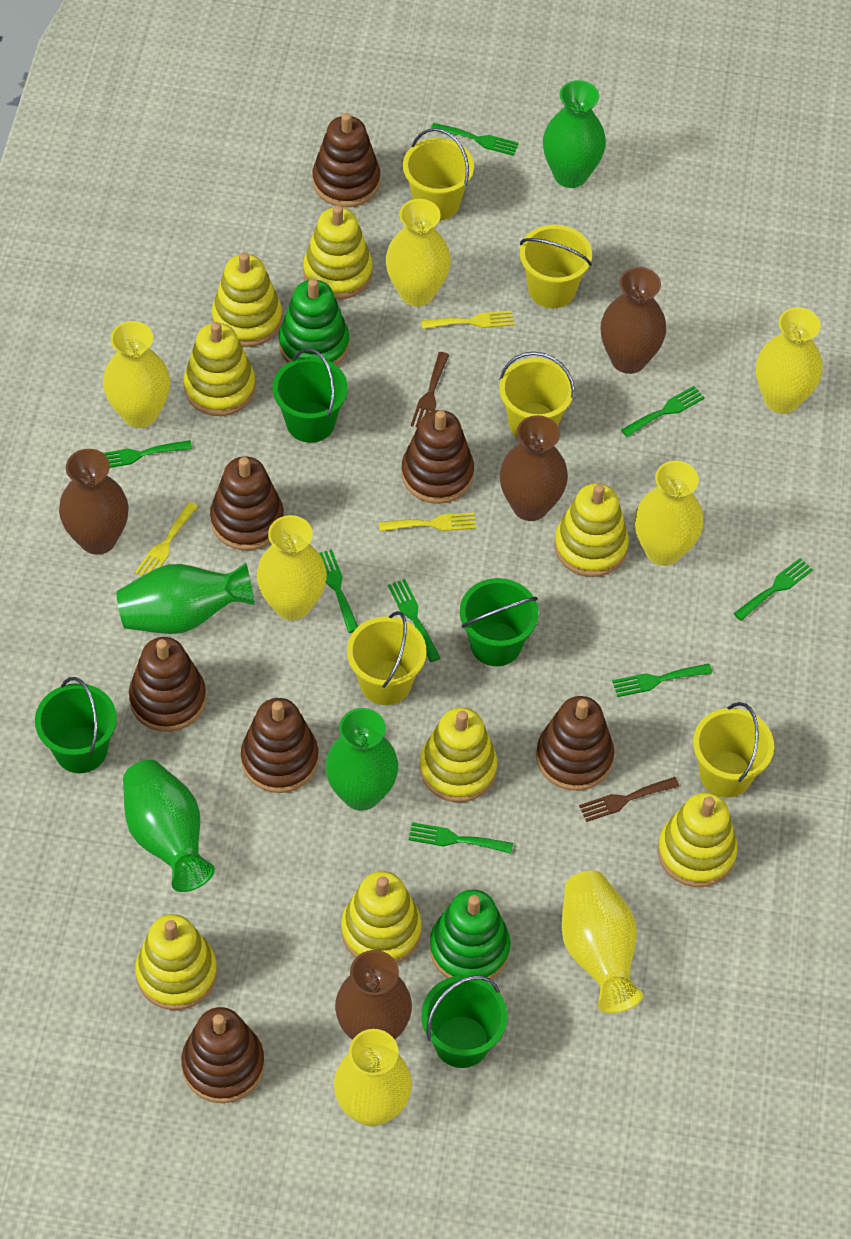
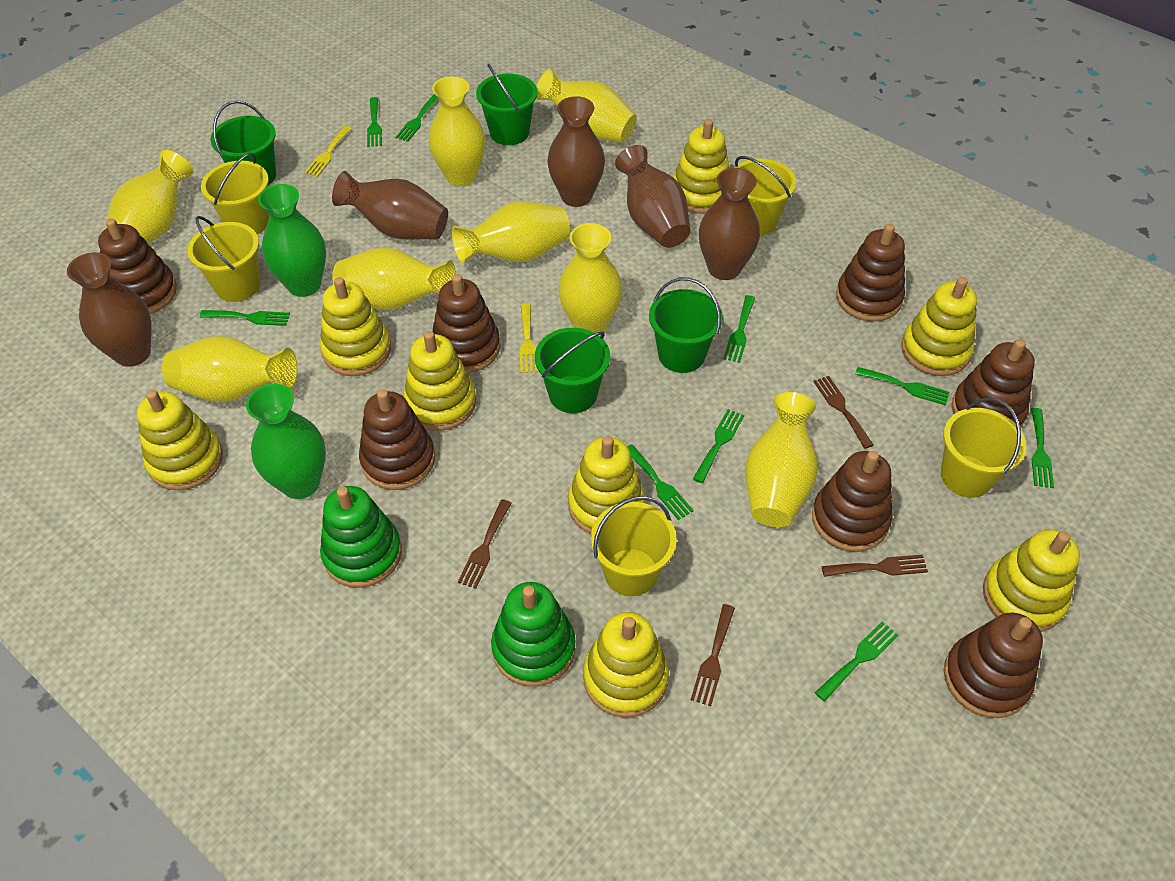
brown fork: [411,352,449,428] [579,777,679,822] = 2 -> [458,499,512,589] [691,604,735,706] [813,376,873,449] [822,554,928,577] = 4
brown vase: [59,449,129,555] [335,950,412,1040] [500,415,568,521] [600,267,666,374] = 4 -> [67,252,152,367] [332,171,448,240] [547,96,605,207] [615,145,691,248] [699,168,760,280] = 5
green fork: [104,440,192,468] [319,549,358,633] [388,579,440,662] [409,822,513,854] [431,123,519,156] [612,664,712,697] [621,386,705,437] [733,558,813,621] = 8 -> [200,310,290,326] [367,97,382,147] [395,94,438,142] [627,444,694,520] [693,409,744,483] [723,295,755,363] [815,621,898,702] [855,367,949,406] [1031,408,1054,488] = 9
green vase: [117,563,254,634] [123,760,215,892] [325,708,398,811] [543,80,606,188] = 4 -> [246,384,326,499] [258,184,326,297] = 2
yellow fork: [135,502,198,576] [379,512,476,531] [421,311,514,329] = 3 -> [305,126,352,177] [519,304,538,373] = 2
yellow vase: [103,321,170,428] [257,515,327,620] [334,1029,412,1126] [386,199,451,306] [562,871,643,1013] [635,461,704,566] [756,307,822,414] = 7 -> [104,150,193,244] [162,336,298,402] [332,247,456,310] [429,76,485,186] [452,201,570,263] [536,68,637,143] [558,223,622,333] [745,392,817,527] = 8

